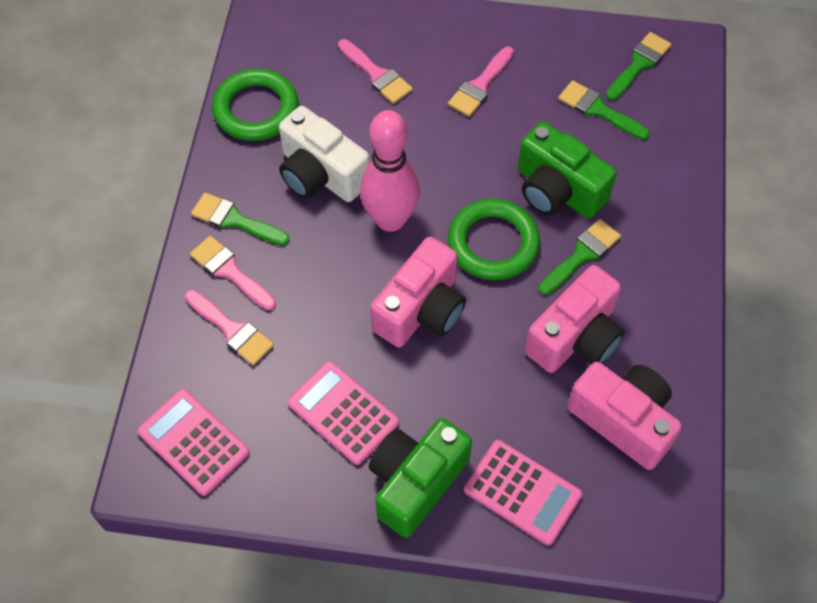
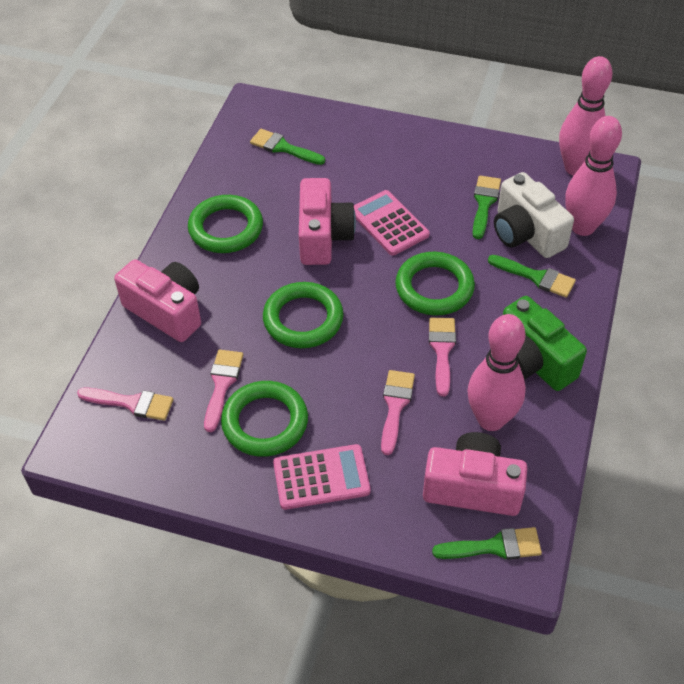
green camera: [369,418,472,538] [518,121,617,218] = 2 -> [503,296,587,391] = 1
green ring: [212,68,299,141] [448,199,540,280] = 2 -> [188,195,263,253] [221,381,308,457] [263,282,344,348] [395,252,475,315] = 4
pink bowling pin: [360,110,420,232] = 1 -> [467,314,526,431] [559,56,613,176] [565,116,622,236] = 3
pink calculator: [137,389,250,496] [287,361,399,465] [464,440,582,545] = 3 -> [273,444,371,510] [354,190,430,256] = 2

